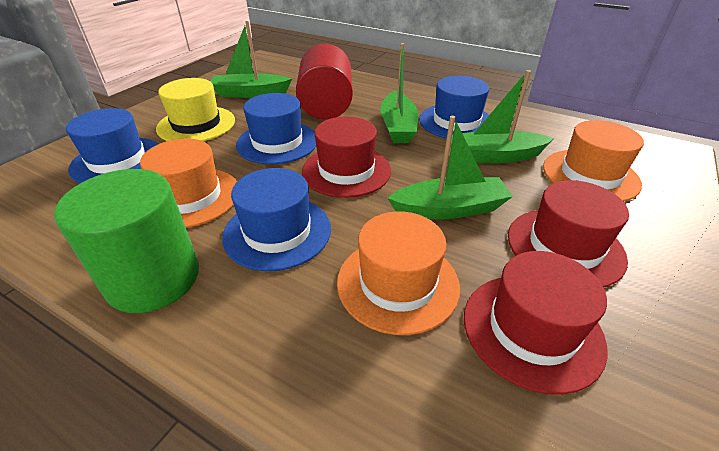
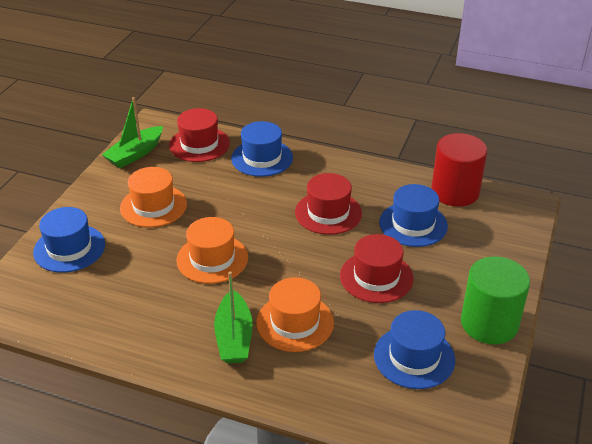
green boat: [211,21,292,98] [380,43,418,143] [387,116,513,220] [452,70,554,163] = 4 -> [102,97,163,168] [214,271,253,363] = 2
yellow hat: [156,78,235,142] = 1 -> none = 0

